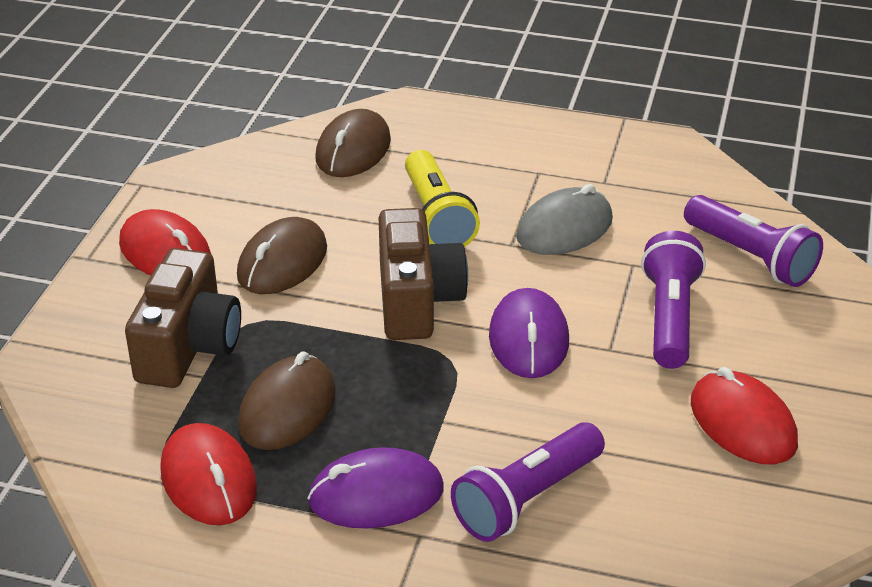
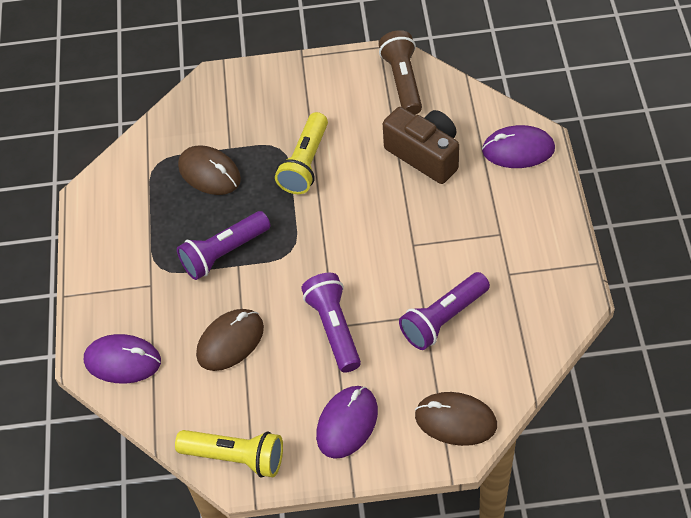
brown camera: [125,248,241,388] [379,208,468,340] = 2 -> [383,107,459,184] = 1
brown flashlight: none = 0 -> [379,30,422,115] = 1
grey mouse: [516,184,613,255] = 1 -> none = 0
purple mouse: [307,447,444,529] [489,288,569,378] = 2 -> [84,334,161,384] [316,386,378,459] [482,125,555,168] = 3
red mouse: [119,209,211,275] [160,423,257,525] [691,367,798,464] = 3 -> none = 0
yellow flashlight: [405,150,480,247] = 1 -> [175,430,283,478] [275,112,328,194] = 2

